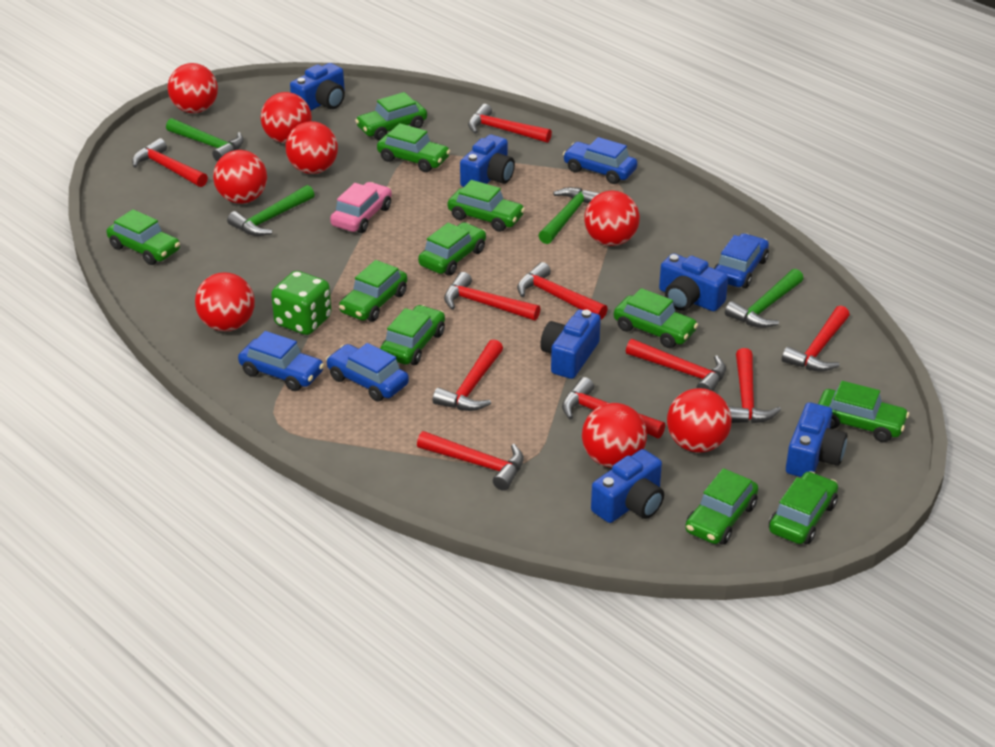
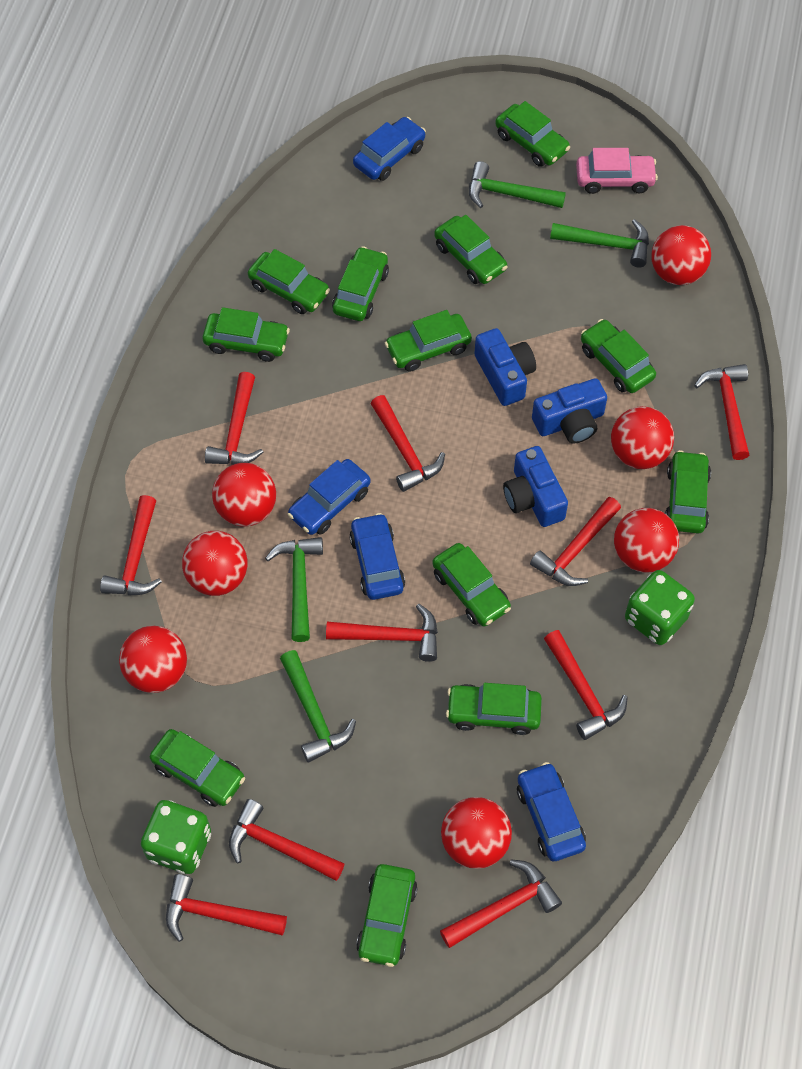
blue camera: [290,63,345,111] [460,134,515,187] [540,309,601,379] [591,449,664,523] [659,253,728,311] [786,402,847,477] = 6 -> [474,328,536,406] [503,446,568,527] [532,378,607,444] = 3
green car: [106,209,180,265] [339,260,407,322] [355,92,427,140] [377,123,450,172] [380,305,445,365] [418,222,486,276] [447,180,525,232] [614,288,698,348] [685,468,758,545] [769,471,838,544] [818,381,909,442] = 11 -> [150,729,245,807] [203,307,290,362] [248,249,330,314] [332,246,389,321] [356,864,418,967] [385,310,472,372] [432,543,511,627] [434,215,508,284] [446,683,542,735] [495,101,570,167] [581,319,656,393] [665,450,711,534] = 12
green dice: [271,271,332,335] = 1 -> [141,800,211,874] [625,570,695,645] = 2
red ball: [168,63,218,113] [195,272,255,331] [213,150,267,204] [261,92,312,143] [286,121,338,174] [582,403,647,468] [584,191,640,246] [667,388,732,453] = 8 -> [119,626,187,693] [182,531,247,596] [212,463,276,527] [441,797,512,869] [611,406,674,469] [614,508,679,573] [652,225,711,285] = 7

